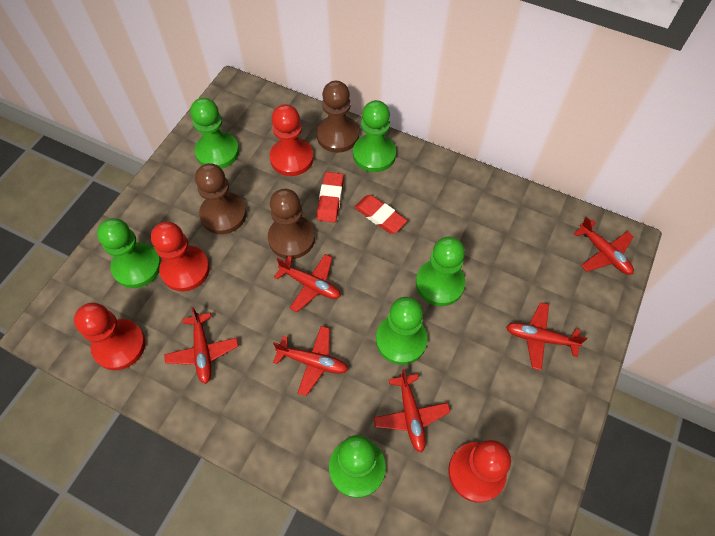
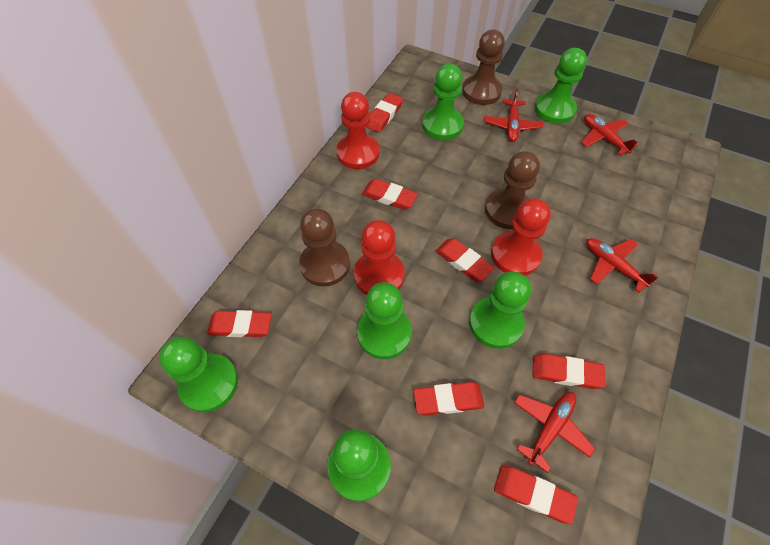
red eraser: [317,172,344,222] [354,195,407,234] = 2 -> [207,310,272,337] [362,179,418,210] [365,93,403,133] [413,382,484,416] [435,238,494,281] [494,465,578,524] [532,354,605,389] = 7
red pawn: [74,303,146,370] [151,222,210,291] [269,104,314,176] [448,440,511,502] = 4 -> [336,92,380,169] [354,220,405,295] [491,198,551,276] = 3
red plane: [164,307,238,384] [273,326,348,396] [274,254,341,312] [374,369,450,453] [506,302,587,370] [574,217,634,275] = 6 -> [484,89,543,142] [514,392,595,473] [581,114,638,156] [586,238,658,293] = 4

